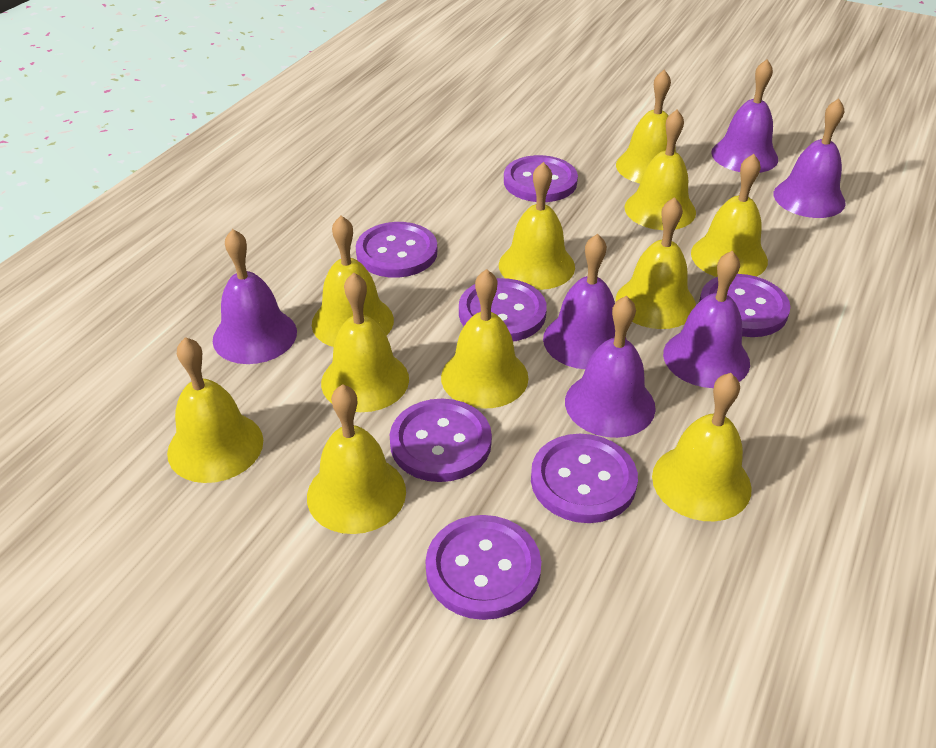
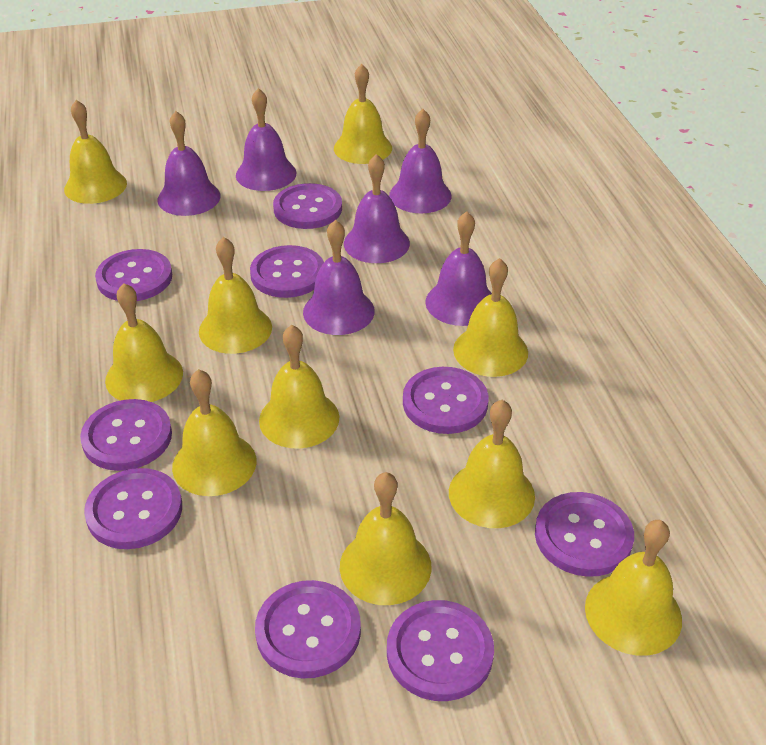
purple button: [356,222,437,278] [390,399,492,482] [425,515,541,620] [459,278,547,341] [504,155,578,202] [531,434,638,523] [699,274,790,337] = 7 -> [80,399,172,471] [84,468,182,549] [95,249,172,301] [250,245,324,298] [255,580,361,679] [273,183,342,229] [387,600,494,701] [403,367,488,434] [535,492,634,577] = 9
yellow bell: [167,337,263,483] [307,384,406,534] [312,216,394,347] [321,273,409,412] [441,269,528,409] [499,162,575,290] [616,70,676,183] [616,197,696,329] [624,110,696,230] [652,373,752,521] [691,154,768,277] = 11 -> [64,100,127,204] [105,283,183,402] [172,369,256,496] [199,237,272,354] [259,325,339,448] [334,64,392,164] [340,472,431,605] [449,400,535,528] [453,258,528,377] [585,520,682,656] = 10

